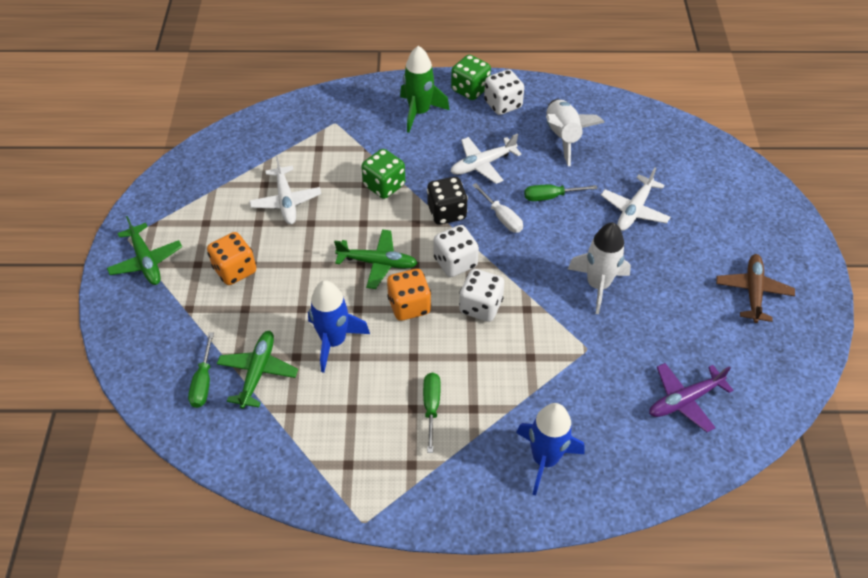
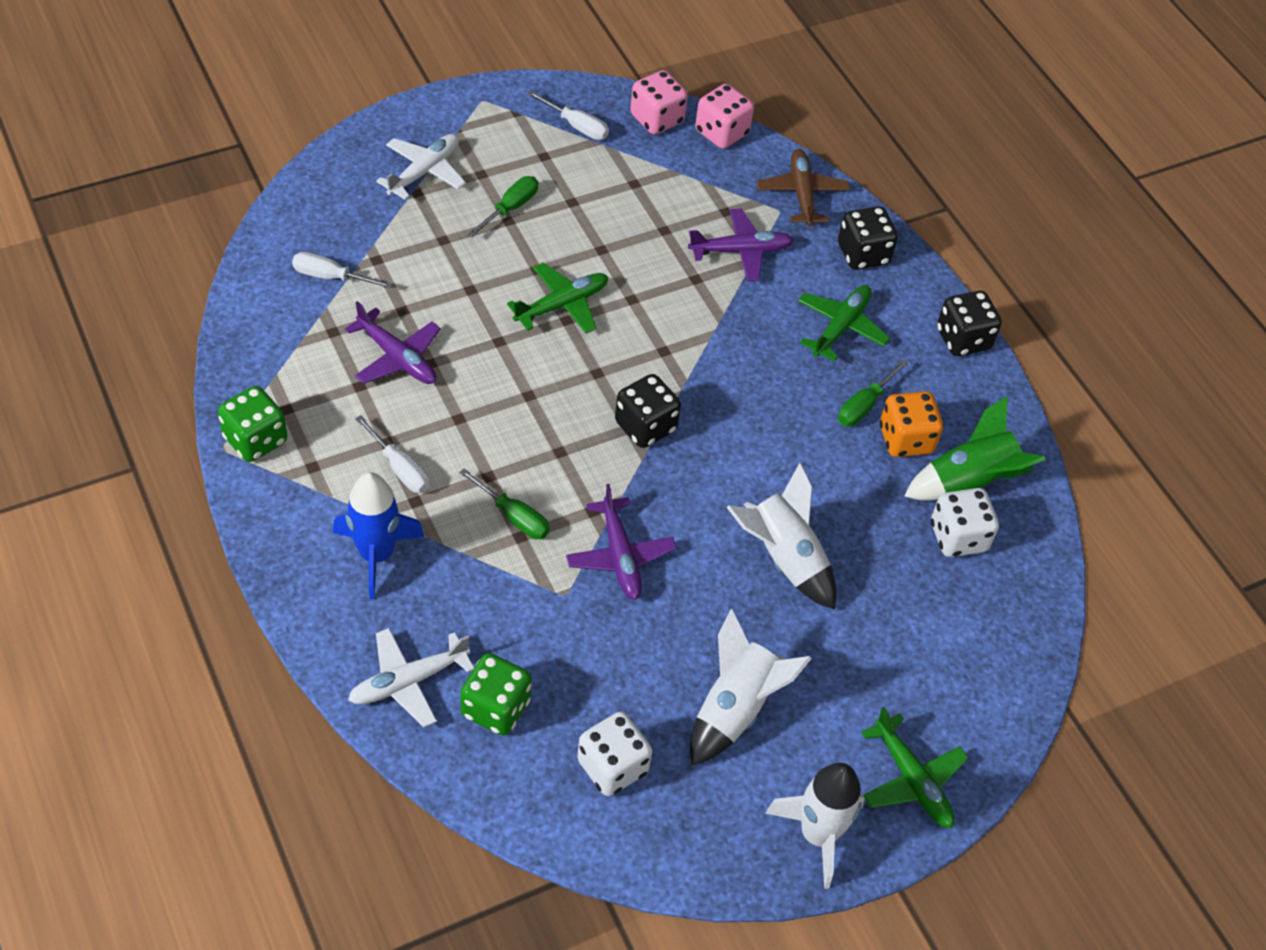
black dice: [427,177,468,225] = 1 -> [615,374,681,448] [838,206,898,270] [937,291,1002,356] = 3
blue rocket: [308,280,370,373] [516,403,585,496] = 2 -> [333,472,424,600] = 1
orange dice: [207,232,256,285] [387,269,431,321] = 2 -> [879,391,944,457] = 1
pink dice: none = 0 -> [630,70,688,135] [695,84,754,149] = 2
purple plane: [649,363,733,432] = 1 -> [345,301,441,384] [566,484,676,600] [688,209,794,281] = 3
white dice: [434,225,479,277] [459,269,504,322] [484,70,524,115] = 3 -> [577,712,652,796] [931,488,999,557] = 2
white plane: [250,156,321,224] [450,134,522,184] [601,168,670,231] = 3 -> [348,628,474,728] [376,134,466,200] = 2
white rocket: [546,99,605,166] [568,222,631,314] = 2 -> [690,609,812,766] [726,462,837,609] [765,763,865,889] = 3
white screwdriver: [472,183,523,233] = 1 -> [292,252,393,289] [355,415,430,493] [528,91,609,140] = 3

